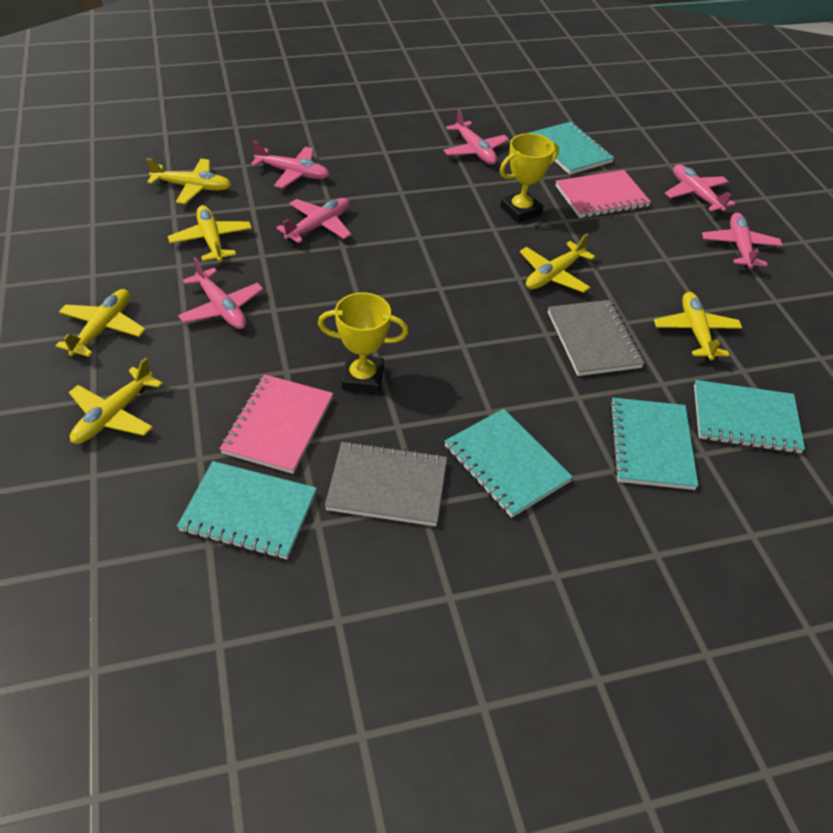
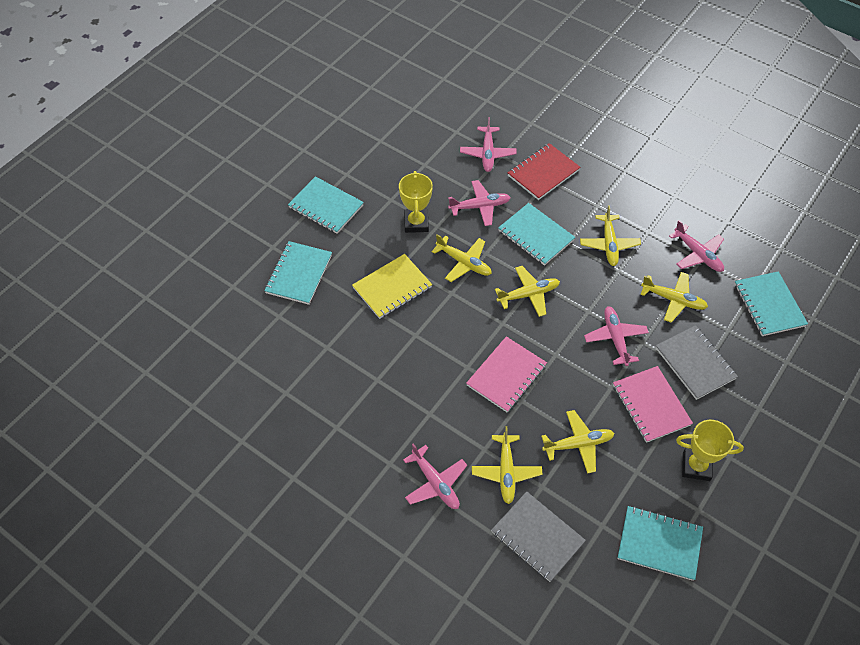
pink plane: [178,258,263,329] [251,141,330,188] [277,198,351,243] [443,109,509,165] [665,164,735,212] [702,213,783,269] = 6 -> [403,444,467,509] [448,180,511,226] [460,117,516,172] [584,306,649,366] [669,220,724,272] = 5
red notebook: none = 0 -> [508,143,581,200] = 1
yellow notebook: none = 0 -> [352,254,432,319] = 1

